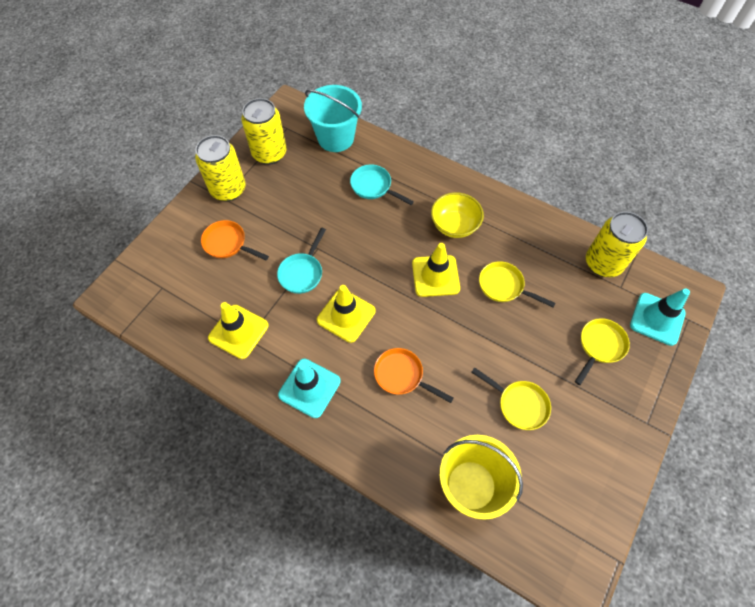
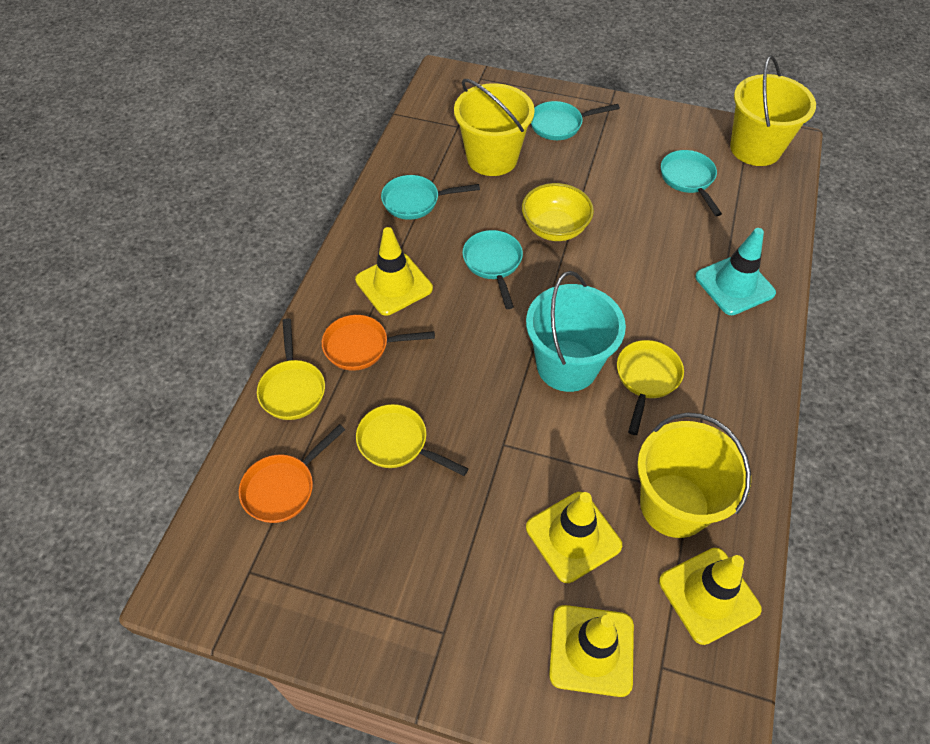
turquoise pan: [277,227,326,294] [350,165,414,205] = 2 -> [381,175,480,220] [463,230,523,309] [531,101,620,140] [661,150,722,216] = 4
turquoise traffic cone: [278,359,341,418] [630,288,690,346] = 2 -> [695,228,776,315] = 1
yellow bucket: [440,435,523,520] = 1 -> [454,79,535,176] [637,412,751,538] [730,55,816,166] = 3
yellow can: [195,135,245,201] [241,98,286,165] [586,212,648,277] = 3 -> none = 0
yellow traffic cone: [208,302,269,359] [317,285,375,343] [412,243,460,297] = 3 -> [355,227,433,316] [526,492,622,583] [549,605,634,697] [659,548,762,645] = 4

